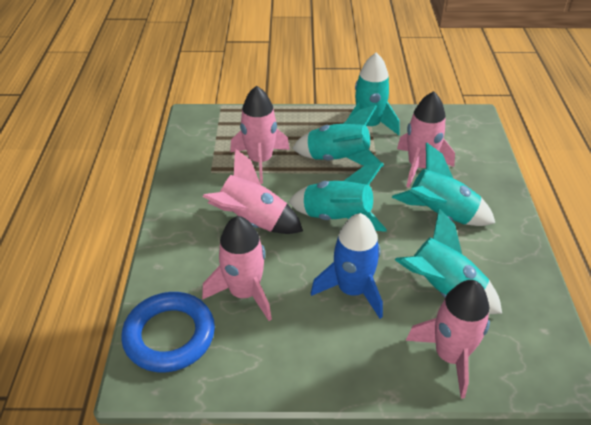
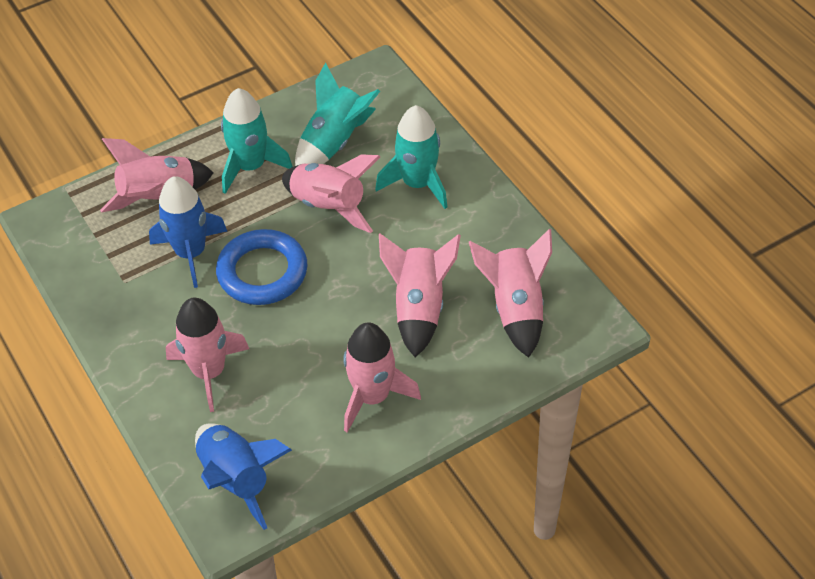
blue rocket: [311,213,383,319] = 1 -> [149,176,227,288] [195,423,292,530] = 2
pink rocket: [202,216,272,321] [203,148,303,234] [230,86,290,184] [397,91,455,188] [406,280,490,398] = 5 -> [100,138,213,212] [166,298,249,412] [282,154,380,233] [344,322,421,433] [379,233,461,358] [469,229,552,358] = 6
turquoise rocket: [289,163,387,232] [292,105,384,167] [346,52,400,135] [392,143,495,226] [395,209,502,314] = 5 -> [221,88,293,194] [295,62,380,166] [375,105,447,209] = 3

